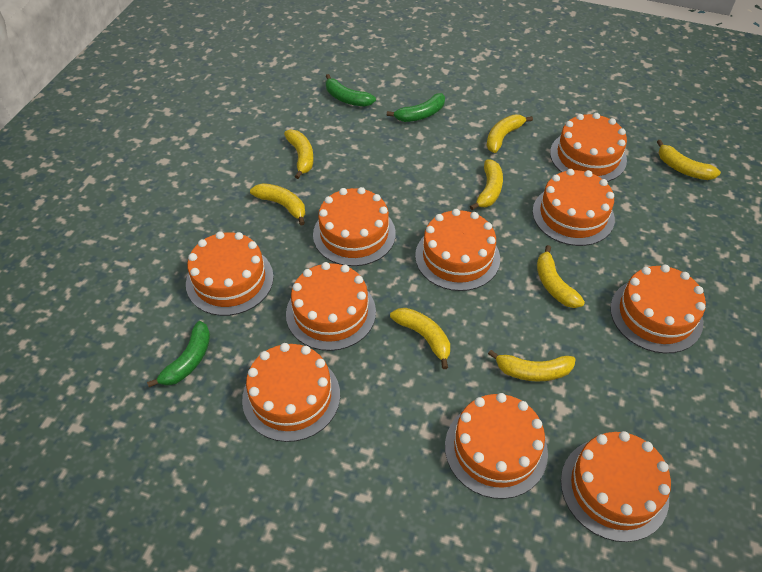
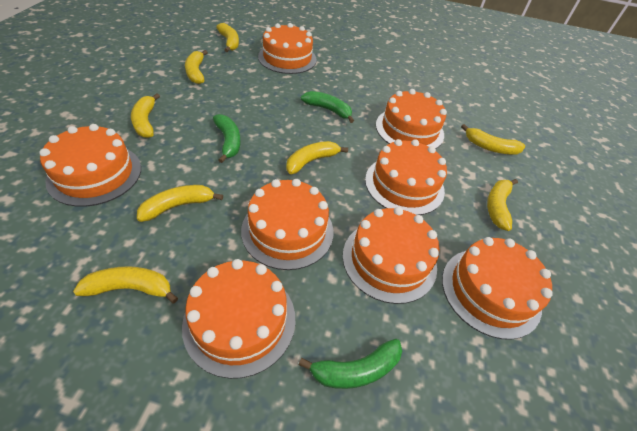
orange cake: [186,231,274,316] [242,343,340,442] [286,262,376,351] [313,187,396,266] [415,209,500,291] [445,393,548,499] [533,169,615,246] [550,113,627,182] [561,431,671,542] [610,264,706,353] = 10 -> [39,124,141,207] [182,259,295,379] [241,179,333,270] [258,23,317,74] [343,207,440,304] [365,139,447,215] [376,89,447,149] [442,237,553,340] = 8

